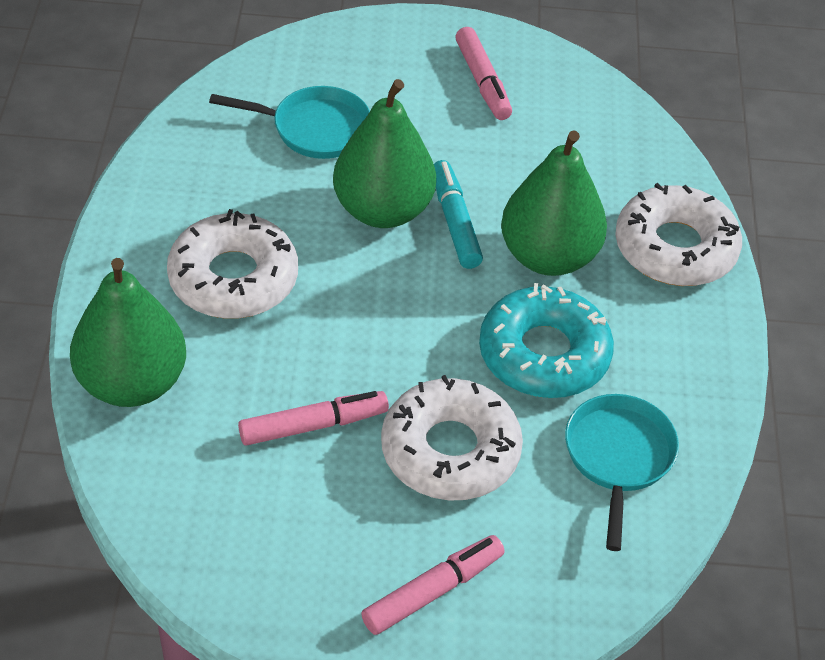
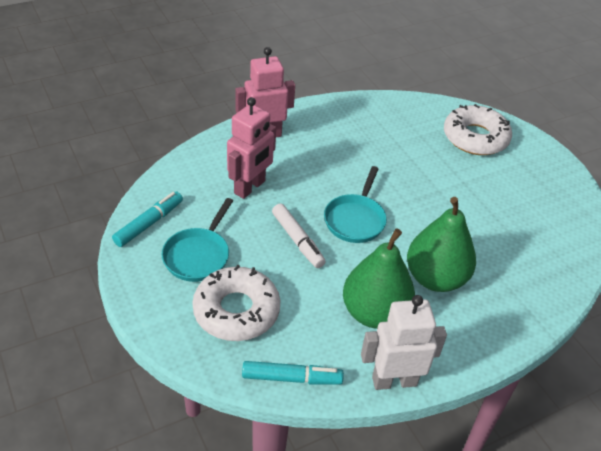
green pear: [70,258,186,407] [333,79,436,228] [501,130,607,276] = 3 -> [343,229,415,329] [407,197,476,292] = 2
pink marker: [238,391,389,446] [361,535,505,635] [455,27,512,120] = 3 -> none = 0
pink robot: none = 0 -> [227,97,276,199] [236,47,295,137] = 2
turquoise donut: [479,283,614,398] = 1 -> none = 0
turquoise marker: [434,160,483,269] = 1 -> [112,192,183,247] [242,361,344,384] = 2
white donut: [167,209,298,319] [381,375,523,501] [615,183,742,286] = 3 -> [192,265,280,341] [444,104,512,155] = 2
white marker: none = 0 -> [272,203,326,268] = 1
white robot: none = 0 -> [361,295,447,390] = 1

